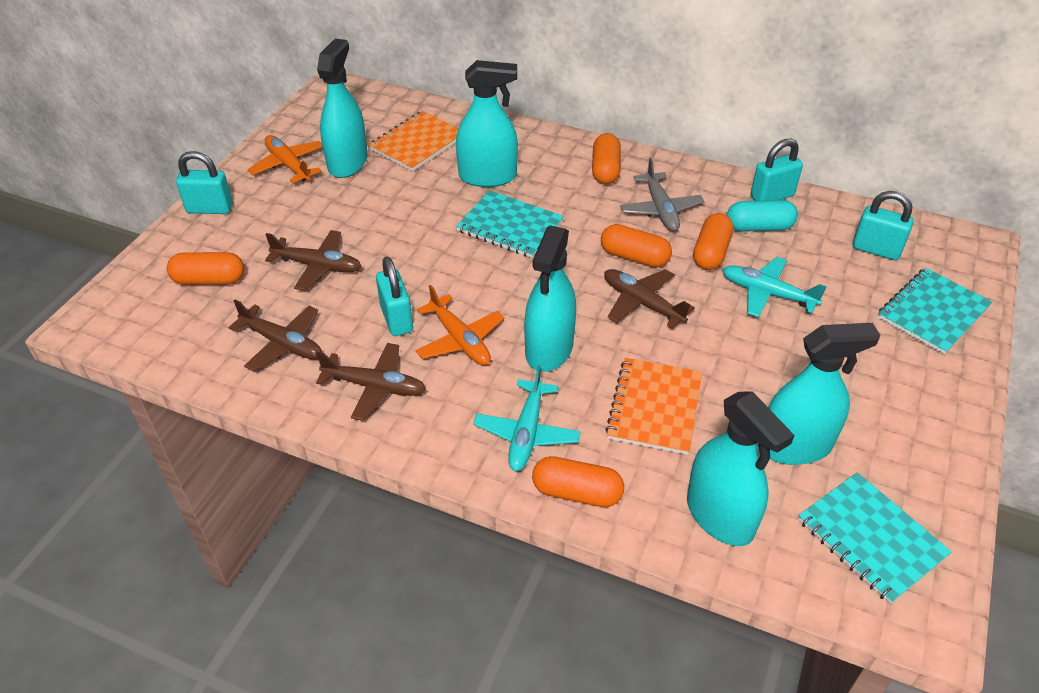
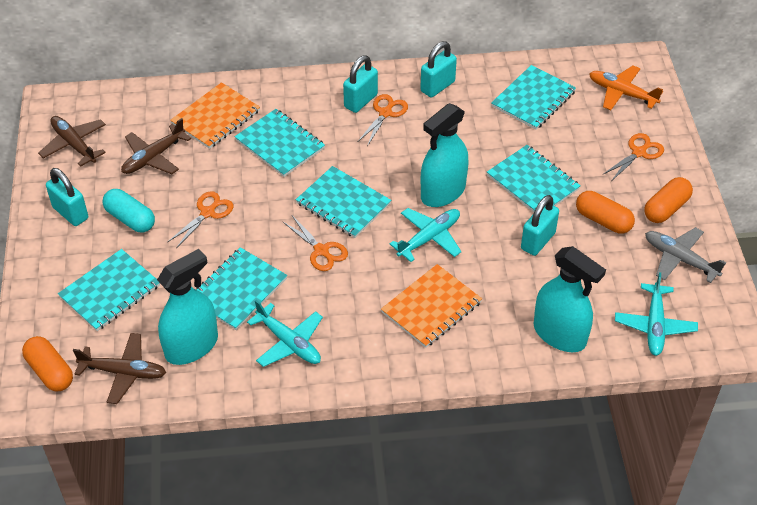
brown plane: [228,299,322,372] [265,230,362,291] [316,343,426,421] [604,269,695,329] = 4 -> [38,116,106,167] [73,333,166,404] [121,118,191,174] = 3
orange capsule: [167,252,244,285] [532,456,624,507] [592,133,621,184] [601,224,672,267] [693,213,733,270] = 5 -> [22,336,73,391] [576,191,635,234] [644,177,693,223] = 3
orange plane: [248,135,322,183] [415,285,504,365] = 2 -> [589,65,663,110] = 1
orange scissors: none = 0 -> [168,191,234,248] [283,216,348,271] [358,94,408,146] [602,133,664,181] = 4
turquoise notebook: [456,190,564,258] [798,472,952,604] [878,268,992,355] = 3 -> [58,249,160,331] [196,247,287,330] [235,109,325,177] [296,166,391,238] [487,145,581,212] [491,65,576,130] = 6
turquoise plane: [473,365,581,471] [722,257,827,317] = 2 -> [247,300,323,367] [390,208,462,262] [615,272,698,356] = 3
turquoise spray bottle: [317,39,368,178] [456,60,518,187] [524,225,576,372] [687,392,795,546] [758,323,881,465] = 5 -> [157,249,218,365] [421,103,469,207] [534,246,606,352] = 3

